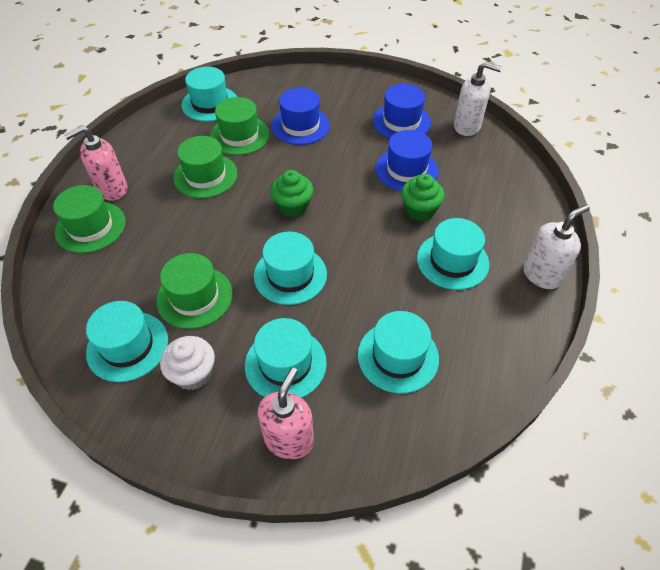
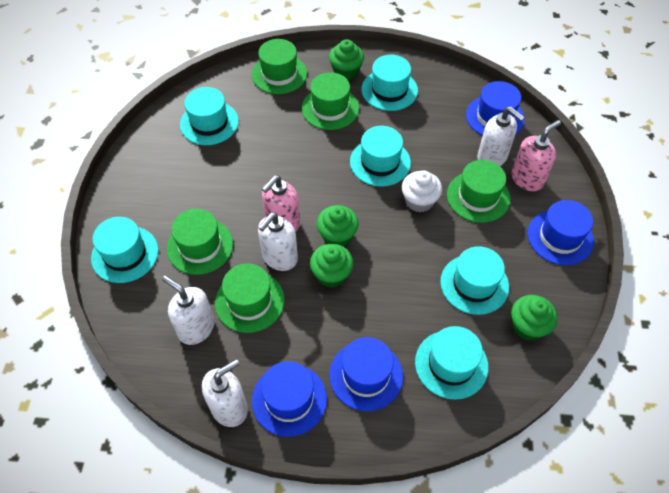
blue hat: [272,88,330,145] [373,84,431,138] [375,130,439,191] = 3 -> [252,361,327,437] [329,337,403,411] [466,81,525,136] [527,200,594,265] = 4
green cupcake: [271,170,313,218] [401,174,444,222] = 2 -> [310,244,353,288] [317,205,359,246] [329,39,364,80] [511,295,558,341] = 4
green hat: [53,185,126,253] [156,253,233,329] [173,136,237,198] [210,97,270,155] = 4 -> [167,209,233,275] [215,264,284,333] [252,39,307,94] [302,72,359,130] [447,160,510,223] = 5
white soap dispenser: [454,62,502,136] [523,204,590,289] = 2 -> [162,276,215,345] [202,359,248,427] [258,212,298,271] [477,107,525,166] = 4

